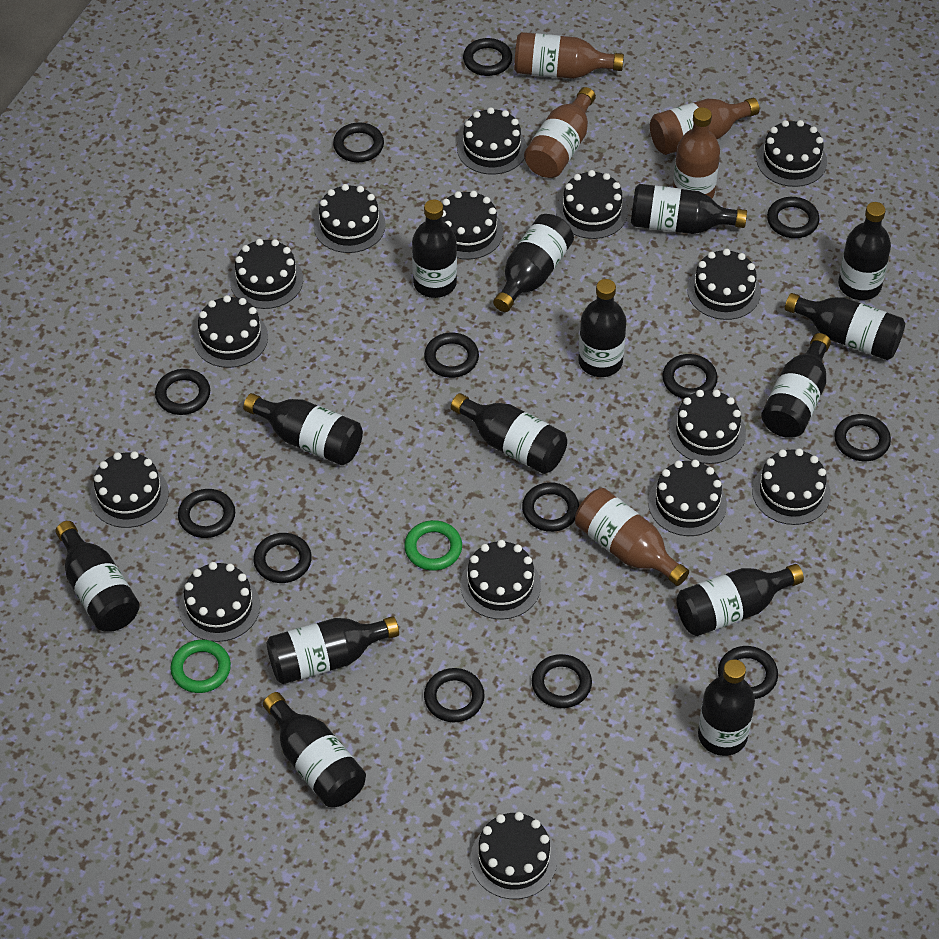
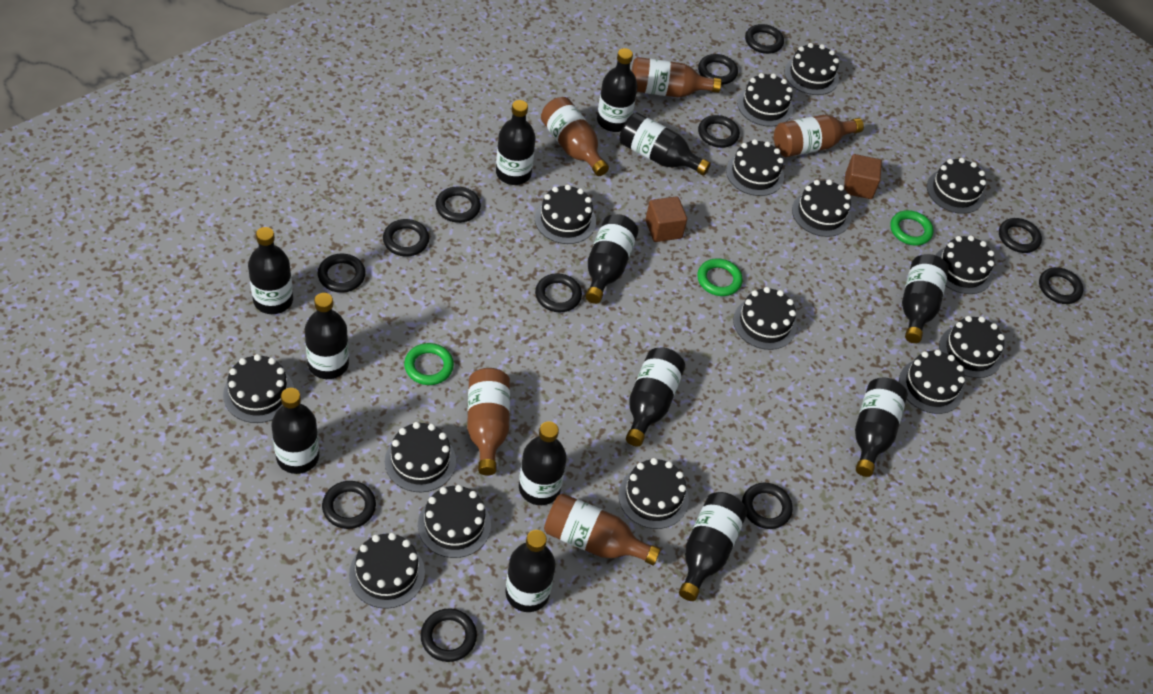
black bottle: [55,521,140,631] [243,393,363,465] [263,692,366,807] [267,616,399,684] [412,199,457,298] [451,393,567,474] [493,214,574,312] [578,279,626,377] [631,184,747,234] [676,564,804,636] [698,659,755,756] [761,333,831,438] [785,293,905,360] [838,202,891,300] = 14 -> [248,227,293,314] [271,388,319,474] [305,293,349,379] [496,100,536,185] [505,530,555,612] [519,421,567,505] [585,214,638,304] [597,48,638,132] [619,112,711,176] [626,347,685,447] [679,492,747,601] [855,377,908,477] [902,254,949,343] = 13
black ring: [155,369,210,415] [178,489,235,538] [253,533,312,583] [333,122,384,162] [424,333,479,378] [424,668,485,722] [463,38,512,76] [522,482,579,532] [532,654,592,708] [662,354,718,399] [718,646,778,699] [767,197,819,238] [834,414,891,461] = 13 -> [318,254,366,293] [322,481,376,529] [383,219,429,257] [421,608,477,662] [436,187,481,223] [535,273,582,312] [698,54,738,85] [698,115,740,148] [742,482,793,529] [745,24,784,54] [999,218,1042,253] [1039,267,1083,304] = 12
brown cube: none = 0 -> [645,196,687,242] [844,154,882,199] = 2
green ring: [170,640,231,693] [404,520,462,571] = 2 -> [404,343,454,385] [697,258,743,296] [890,210,934,246] = 3

